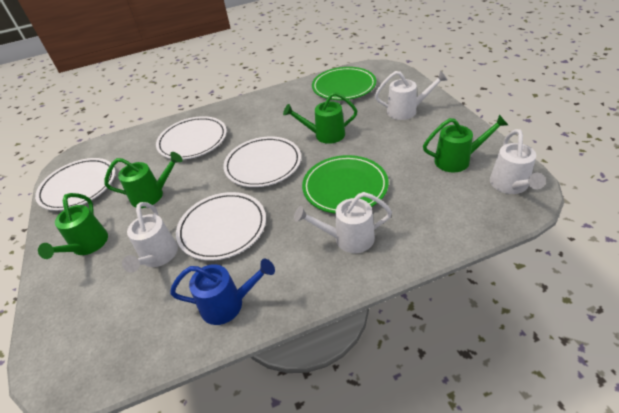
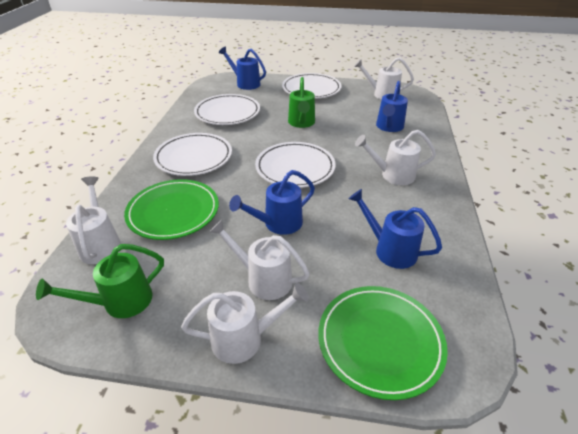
blue watering can: [170,259,275,325] = 1 -> [219,47,266,90] [229,170,315,235] [349,189,442,269] [376,81,408,132] = 4
green watering can: [38,193,108,259] [105,152,183,208] [283,92,357,144] [423,114,508,172] = 4 -> [36,244,164,318] [288,77,315,128] = 2
white watering can: [122,202,178,273] [294,192,392,253] [375,71,448,120] [490,129,546,194] = 4 -> [66,176,121,264] [181,283,309,364] [209,220,310,300] [354,57,414,100] [355,130,436,185] = 5

